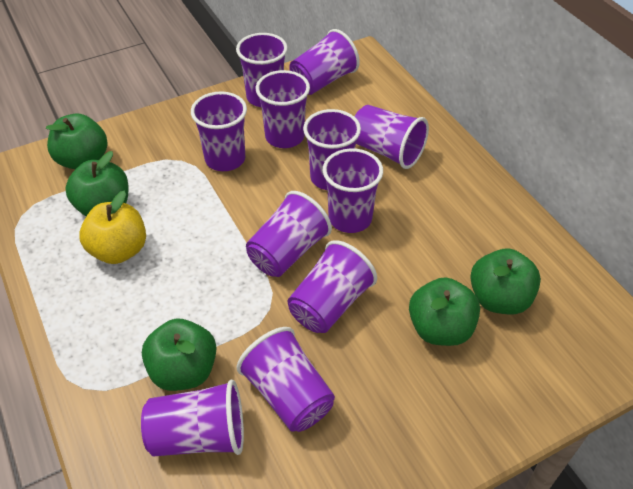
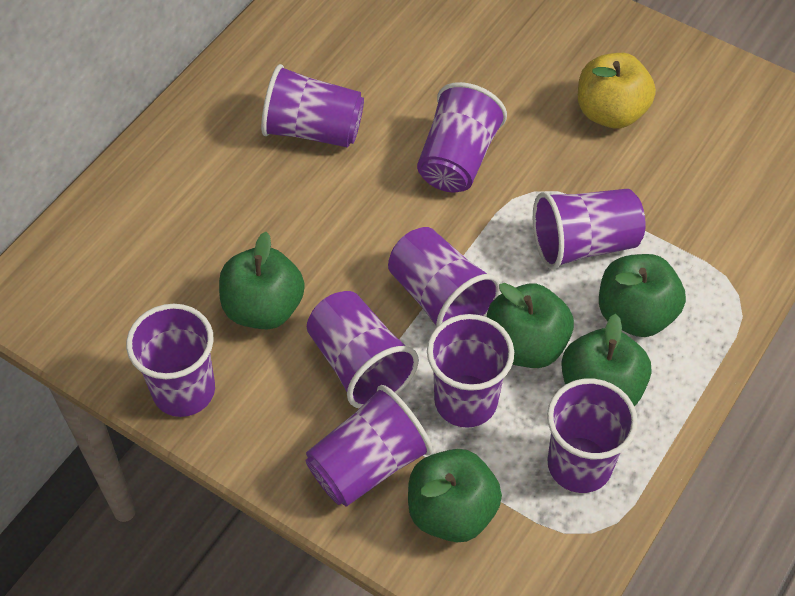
purple cup: [141,380,244,457] [191,91,247,171] [236,33,288,107] [236,327,335,432] [246,191,332,277] [256,70,310,148] [287,240,377,333] [289,29,360,95] [303,109,361,190] [323,148,383,233] [354,105,429,169] = 11 -> [126,304,215,417] [261,64,364,147] [306,385,433,506] [307,291,419,408] [388,227,500,327] [417,82,507,192] [427,314,514,428] [533,189,646,269] [547,378,638,493] = 9

